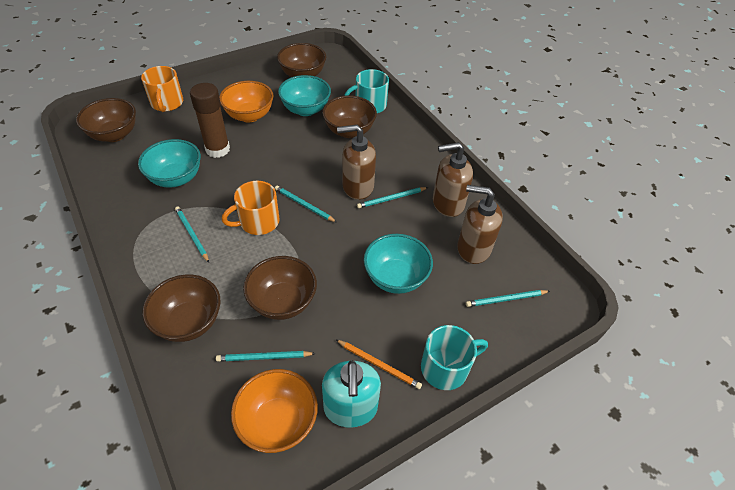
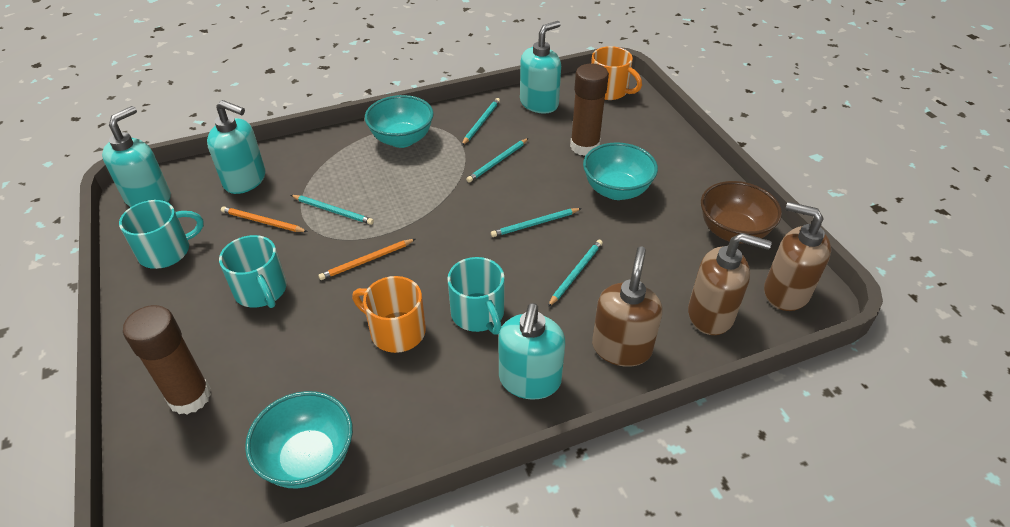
brown bowl: [76,98,136,142] [142,274,221,342] [243,256,317,320] [277,43,326,77] [322,96,377,138] = 5 -> [701,181,782,243] = 1
brown glue stick: [190,83,230,158] = 1 -> [123,305,211,415] [570,63,609,156] = 2
orange bowl: [219,81,274,123] [231,369,318,453] = 2 -> none = 0
orange pencil: [335,339,422,389] = 1 -> [221,206,308,232] [318,239,415,280] = 2
turquoise mug: [344,69,389,113] [421,325,488,390] = 2 -> [119,200,204,269] [219,235,287,308] [447,257,505,335] = 3
turquoise soap dispenser: [322,361,381,428] = 1 -> [102,106,171,207] [207,100,265,194] [498,303,565,400] [520,21,561,114] = 4

